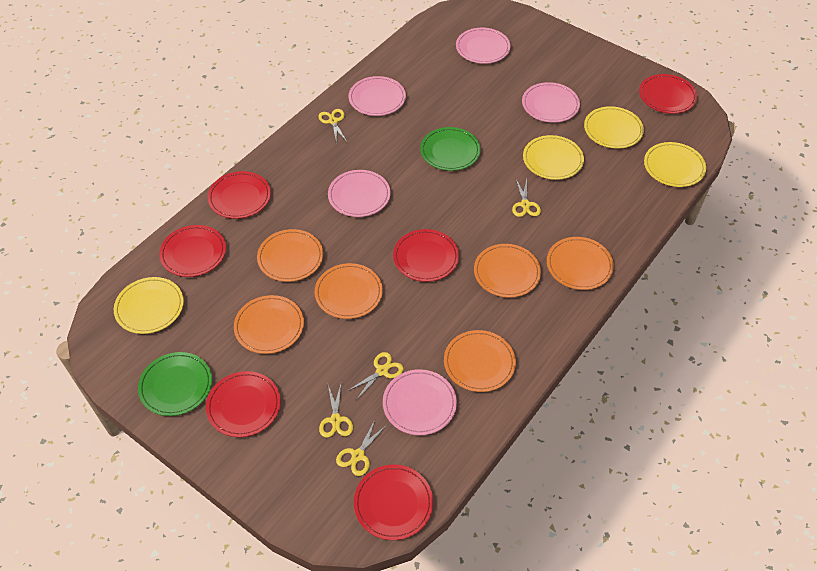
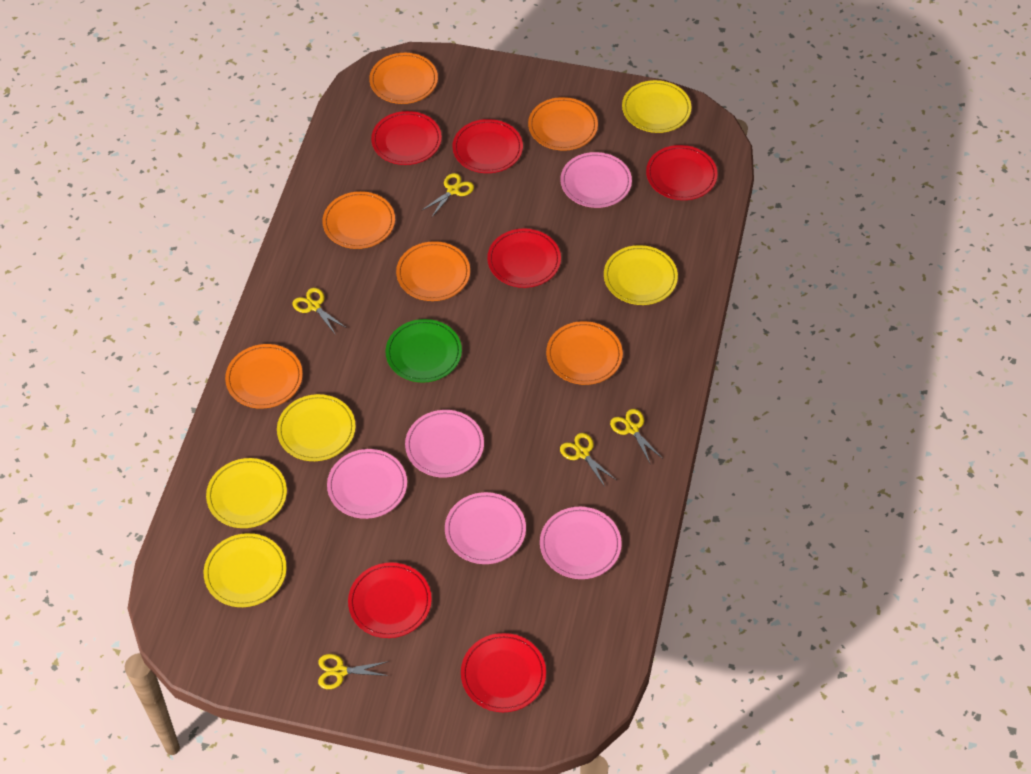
green plate: [138,352,212,416] [420,127,481,171] = 2 -> [386,319,462,383] = 1
yellow plate: [114,277,184,334] [523,135,584,180] [584,106,644,149] [644,142,706,187] = 4 -> [204,533,287,607] [206,458,287,528] [277,394,356,461] [604,245,678,305] [622,80,691,133] = 5

